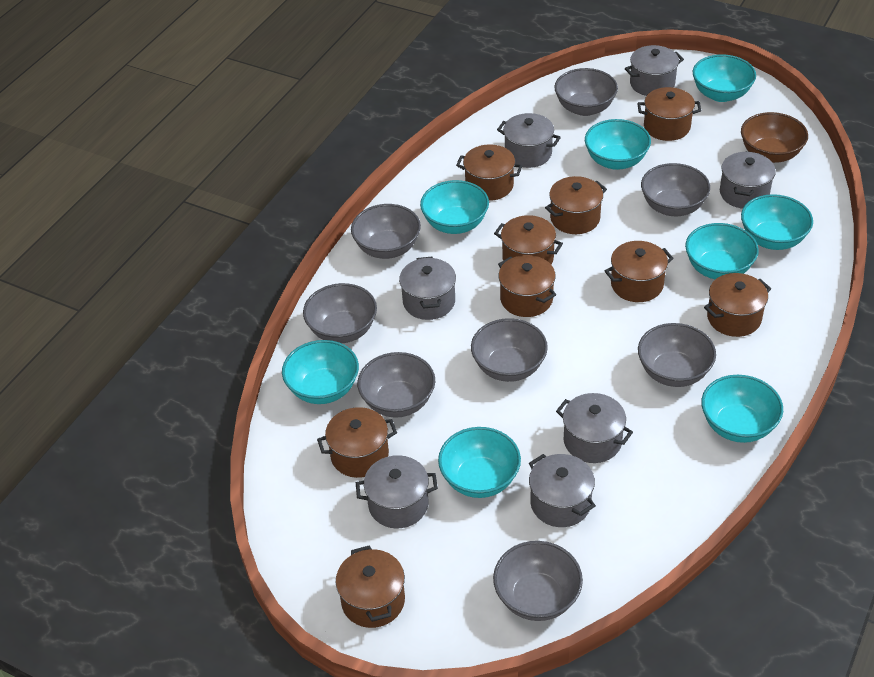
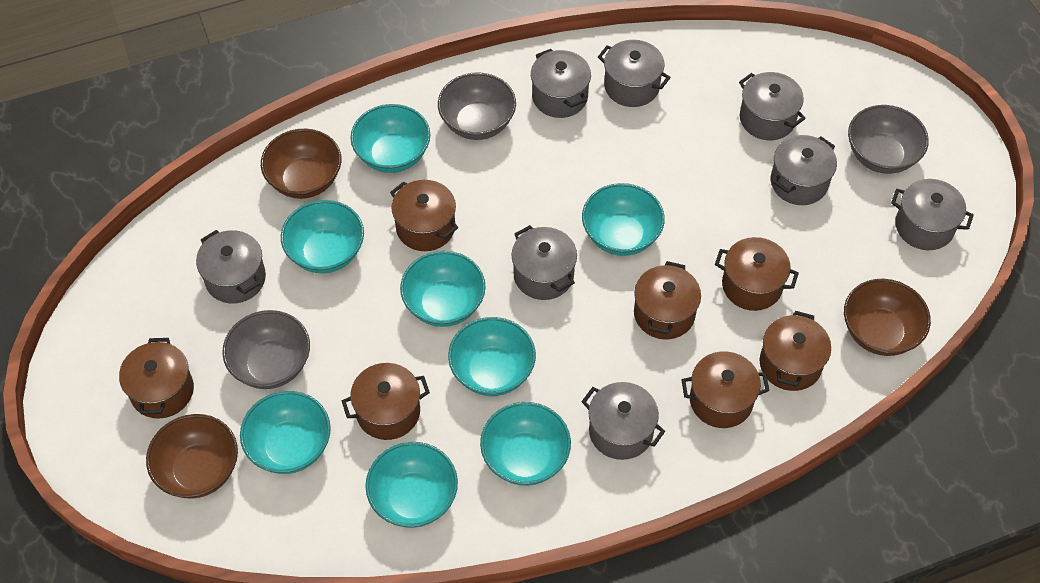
brown bowl: [741,112,808,163] = 1 -> [146,414,238,499] [261,129,341,199] [844,279,931,356] = 3
brown pot: [317,407,397,478] [336,545,405,628] [456,144,522,201] [494,215,563,264] [498,255,556,317] [545,176,607,234] [604,241,674,302] [637,87,701,141] [704,273,771,337] = 9 -> [119,338,194,419] [342,363,430,440] [390,180,458,251] [634,261,701,339] [681,351,769,428] [715,237,799,311] [760,311,831,391] = 7
grey bowl: [303,283,377,343] [351,204,421,259] [357,352,435,418] [471,318,548,382] [493,541,583,621] [554,68,618,116] [638,323,716,387] [641,163,710,216] = 8 -> [222,310,310,389] [438,72,516,140] [848,105,929,174] = 3
grey pot: [356,455,438,529] [399,257,456,320] [497,113,561,168] [529,454,596,527] [556,393,633,463] [625,45,684,96] [720,151,776,209] = 7 -> [196,230,266,304] [511,225,577,300] [531,49,591,118] [581,382,665,460] [598,40,671,107] [739,72,806,140] [771,135,837,205] [891,179,974,250] = 8

